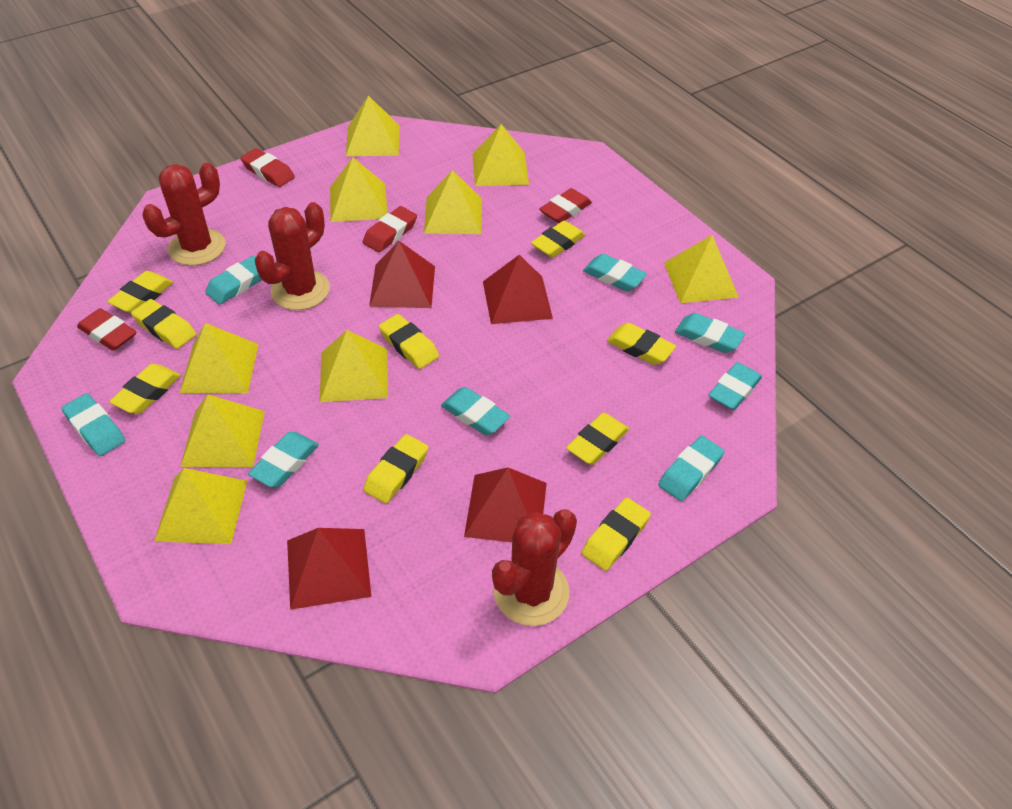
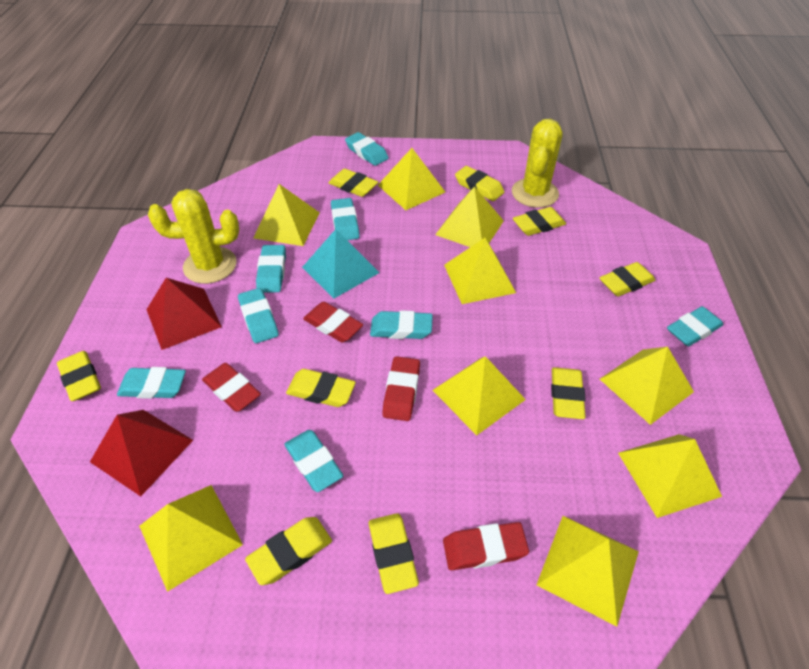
red cactus: [142,163,226,266] [255,202,330,310] [492,509,577,626] = 3 -> none = 0
red pyramid: [287,528,372,610] [369,241,435,308] [464,467,547,542] [483,255,553,324] = 4 -> [90,410,193,496] [146,278,222,350] = 2
turquoise pyramid: none = 0 -> [302,229,379,299] = 1
yellow cactus: none = 0 -> [148,189,239,284] [512,119,562,208] = 2

